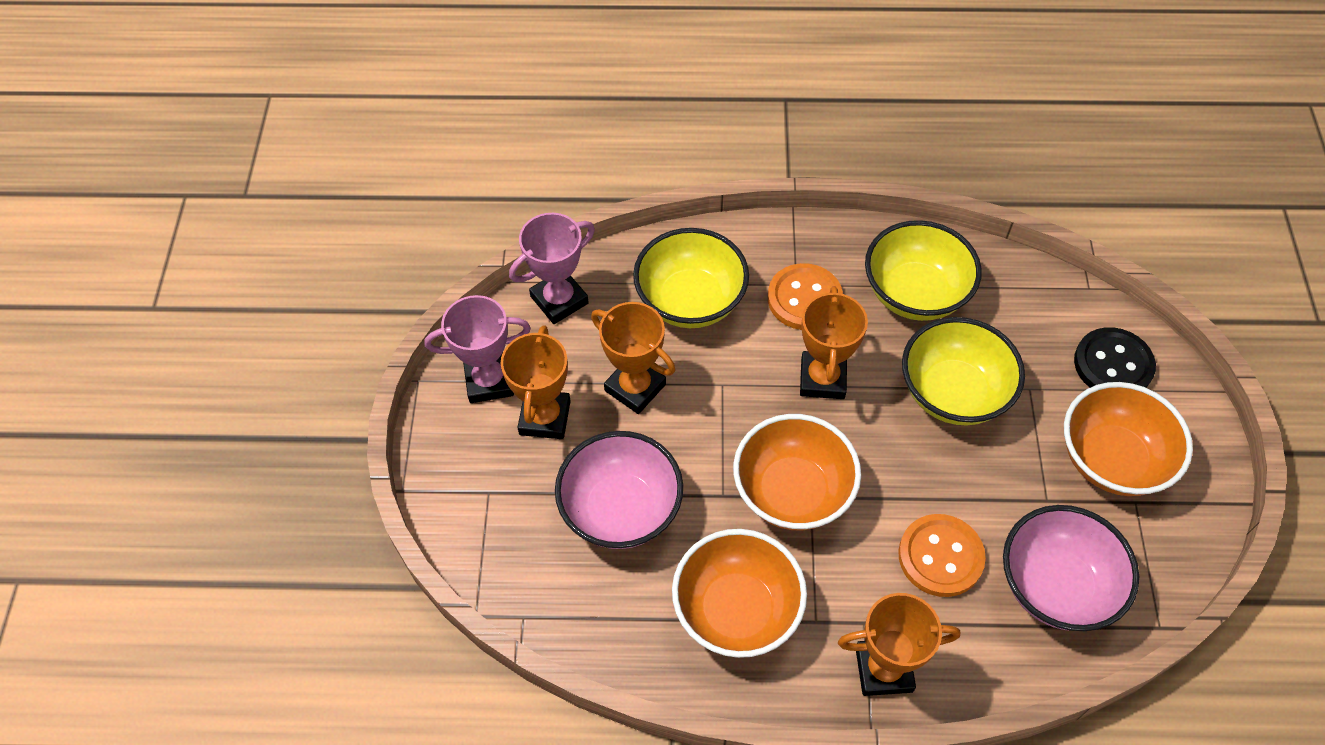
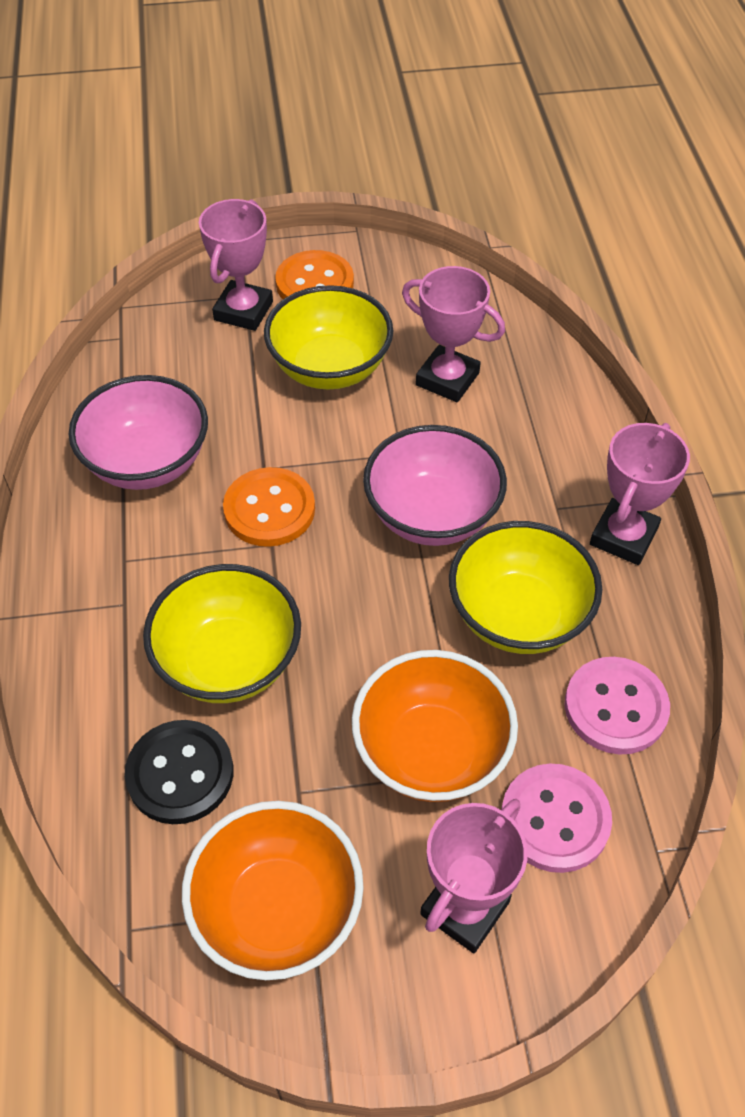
orange bowl: [672,529,807,658] [733,414,861,530] [1064,382,1193,496] = 3 -> [182,801,364,980] [352,650,518,802] = 2
orange trophy: [501,325,571,439] [591,302,675,414] [800,286,868,399] [838,593,960,696] = 4 -> none = 0
pink button: none = 0 -> [501,764,612,873] [564,657,670,755] = 2
pink trophy: [424,295,531,403] [509,213,595,324] = 2 -> [199,199,273,331] [402,266,505,402] [420,799,528,953] [590,423,690,565] = 4

